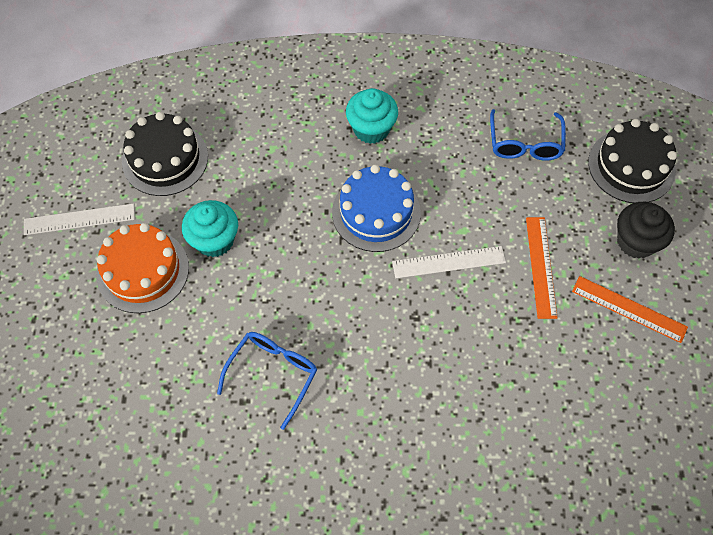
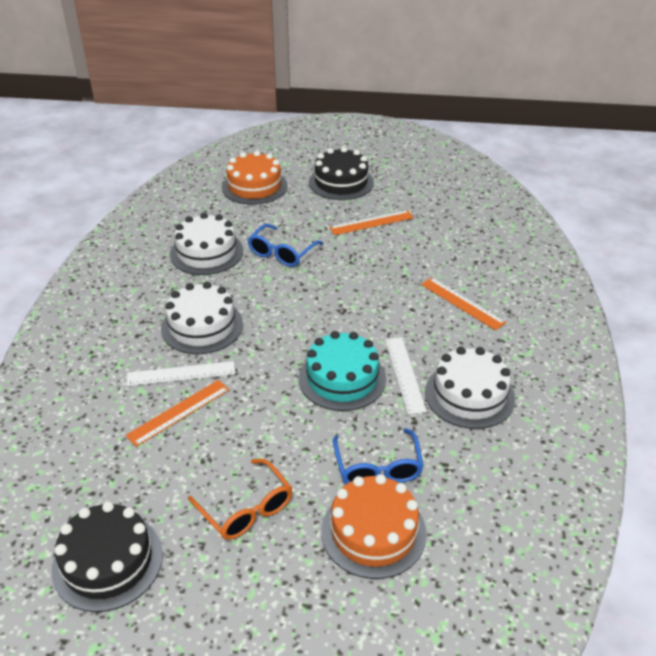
black cupcake: [617,202,675,259] = 1 -> none = 0
blue cake: [332,165,421,252] = 1 -> none = 0
orange cake: [96,223,189,313] = 1 -> [222,151,288,205] [321,474,427,579] = 2
orange glasses: none = 0 -> [188,459,293,540] = 1
orange ruler: [526,217,558,319] [572,276,688,343] = 2 -> [125,380,229,447] [329,210,414,235] [421,277,506,330] = 3
turquoise cake: none = 0 -> [299,331,386,411] = 1
turquoise cupcake: [182,200,238,257] [346,88,398,144] = 2 -> none = 0
white cake: none = 0 -> [161,282,243,354] [170,213,243,275] [425,347,515,429] = 3

